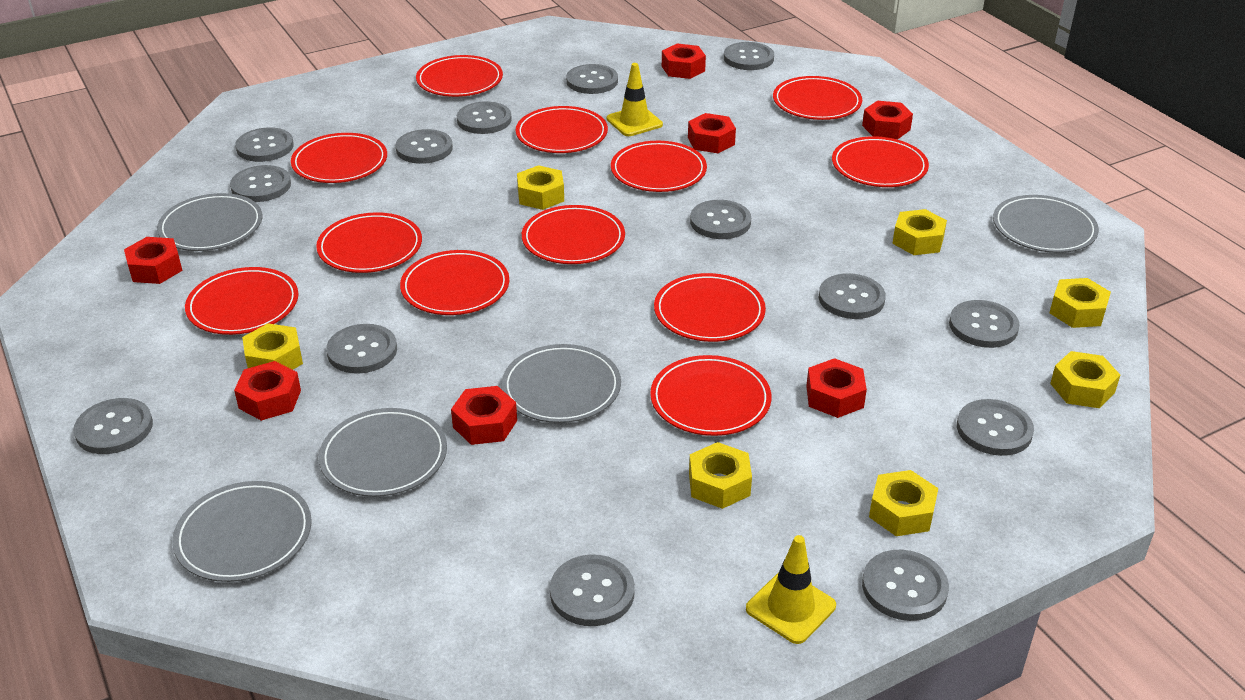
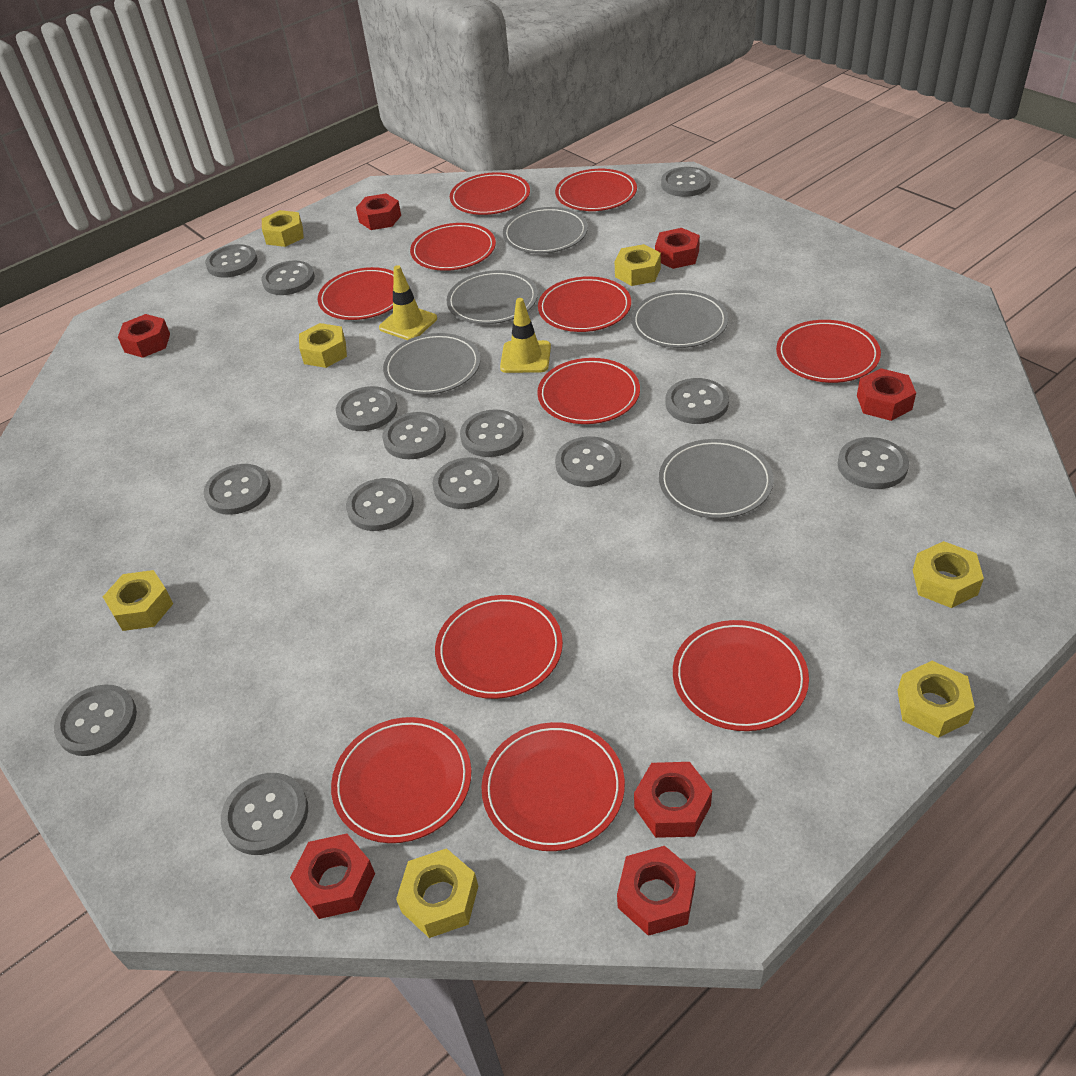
red plate: [185,267,298,335] [291,133,387,183] [316,212,422,273] [400,250,509,315] [416,55,503,97] [515,106,608,153] [522,205,625,264] [611,141,707,192] [650,355,771,436] [654,273,766,342] [773,76,862,120] [832,136,929,187] = 12 -> [318,267,394,320] [331,717,471,843] [410,223,496,271] [435,595,563,699] [450,172,530,215] [481,722,625,851] [537,358,640,424] [538,276,631,332] [555,169,637,211] [673,620,809,731] [776,320,881,383] = 11

